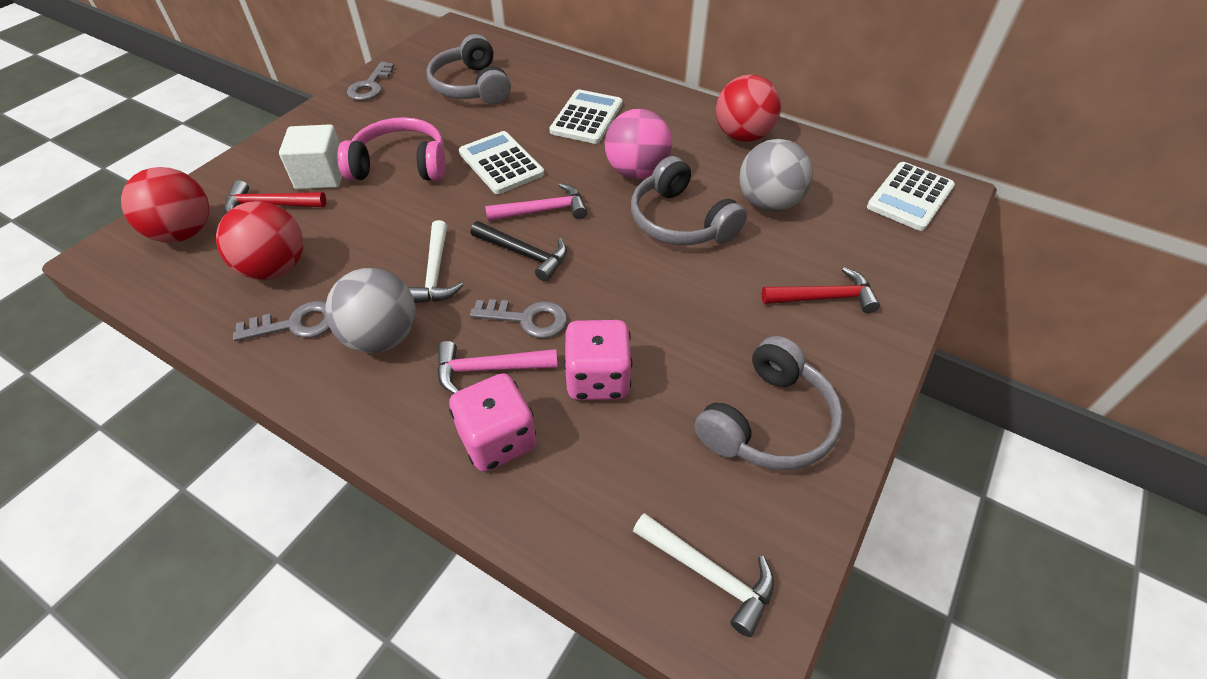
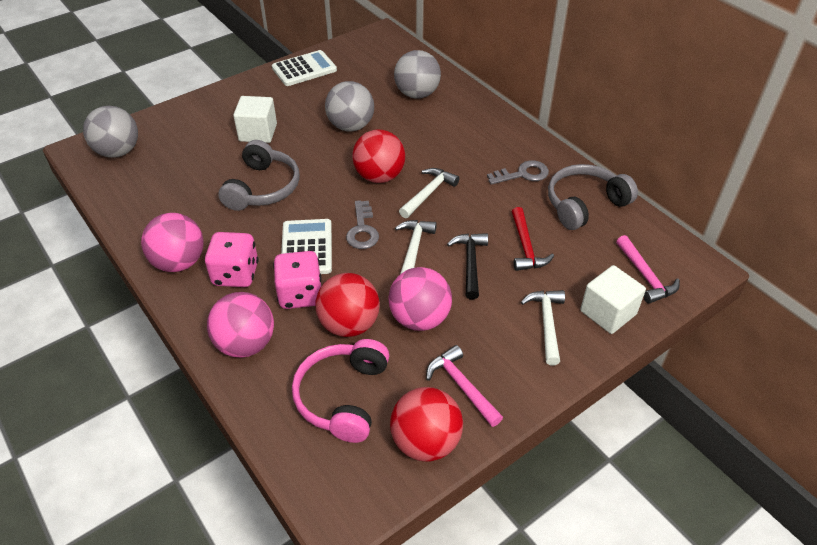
grey ball: [326,268,416,353] [739,139,813,212] = 2 -> [83,106,138,158] [325,81,374,132] [394,50,441,99] = 3
grey headphones: [427,34,511,104] [631,156,747,245] [694,336,843,470] = 3 -> [218,140,300,211] [548,164,638,230] = 2
grey key: [233,301,330,341] [347,62,394,101] [470,299,567,338] = 3 -> [346,200,379,249] [487,160,549,185] = 2
pink ball: [605,109,672,179] = 1 -> [141,213,204,272] [207,292,274,358] [388,267,452,331] = 3
red hammer: [224,180,326,213] [762,267,880,313] = 2 -> [511,207,554,271] = 1
white calculator: [459,131,544,194] [549,89,622,144] [867,162,955,231] = 3 -> [272,50,337,86] [281,219,332,274] = 2
white cube: [279,124,342,189] = 1 -> [233,96,277,143] [580,265,646,334] = 2
white hammer: [408,220,463,303] [633,513,774,637] = 2 -> [395,220,437,274] [399,168,460,218] [521,290,565,365] = 3

